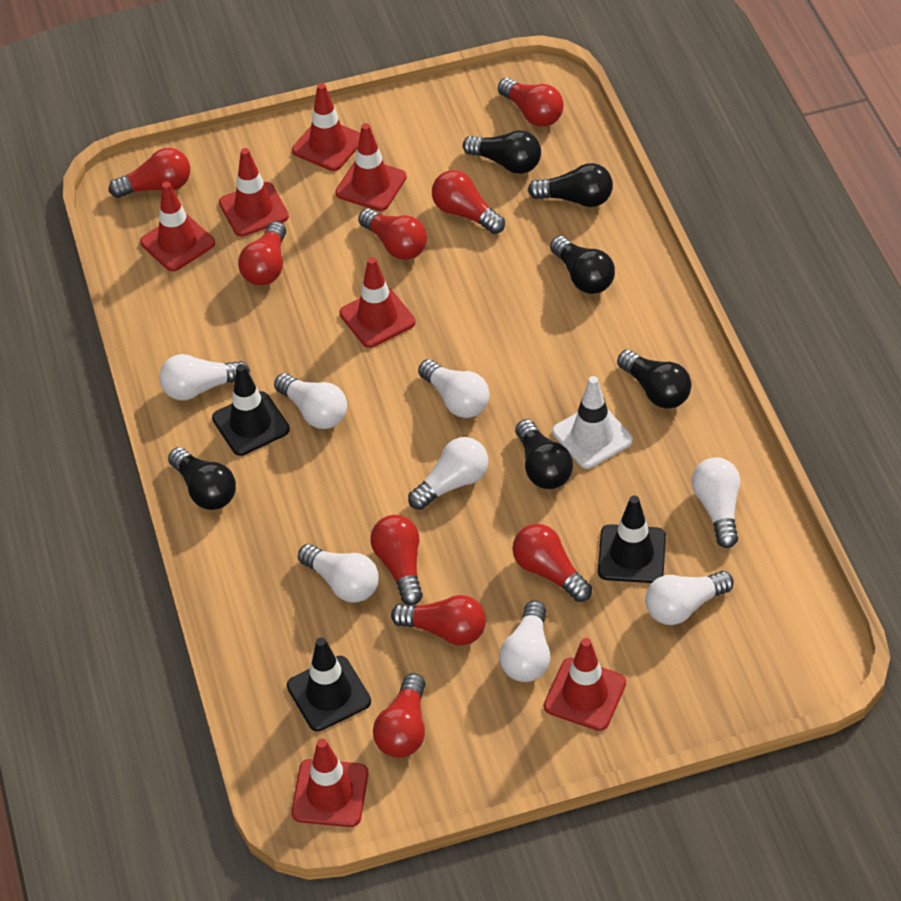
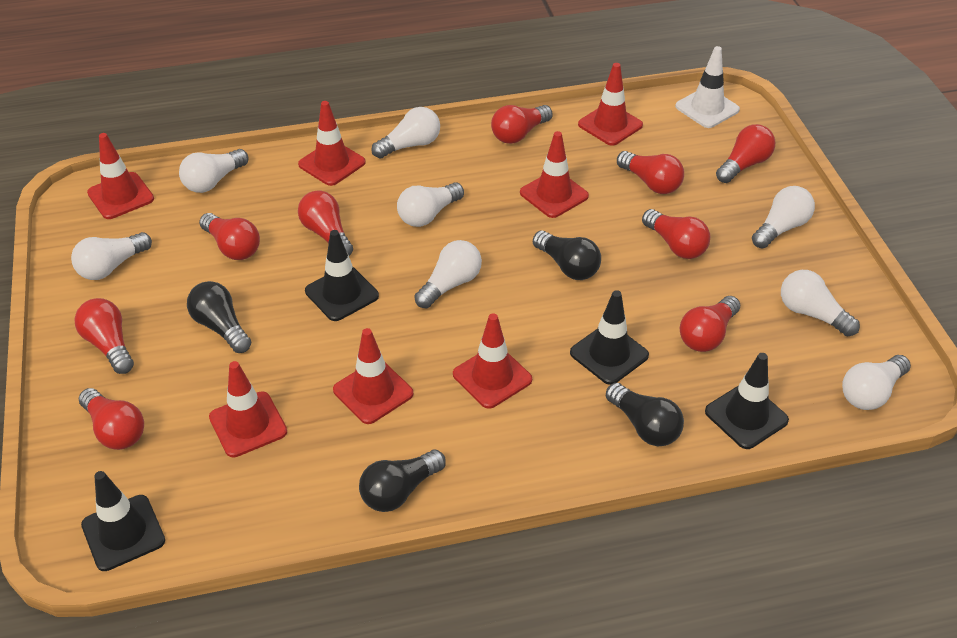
black light bulb: [168,447,236,510] [463,130,541,174] [515,419,573,489] [528,163,613,207] [550,236,615,294] [617,350,692,409] = 6 -> [187,281,251,353] [359,450,446,512] [533,231,601,280] [606,383,684,446] = 4
black traffic cone: [212,364,290,456] [287,637,371,731] [598,496,666,583] = 3 -> [81,471,165,571] [305,230,379,321] [570,290,649,385] [705,353,789,449] = 4

